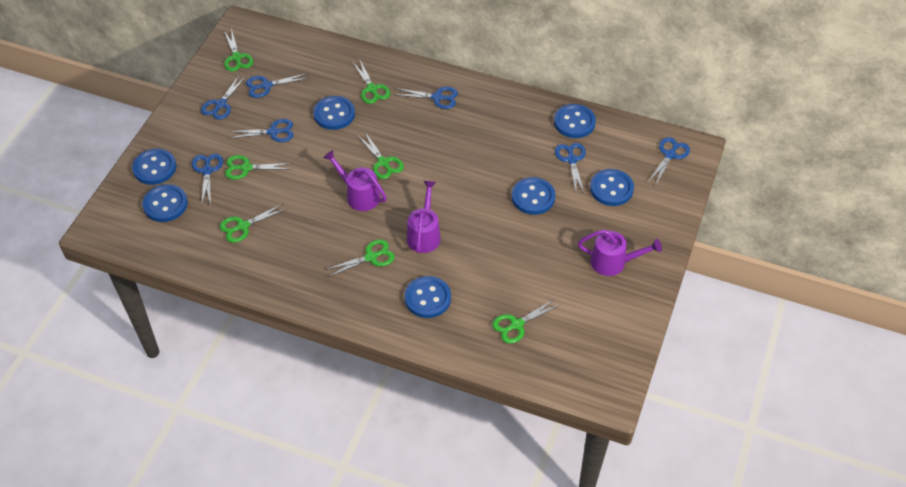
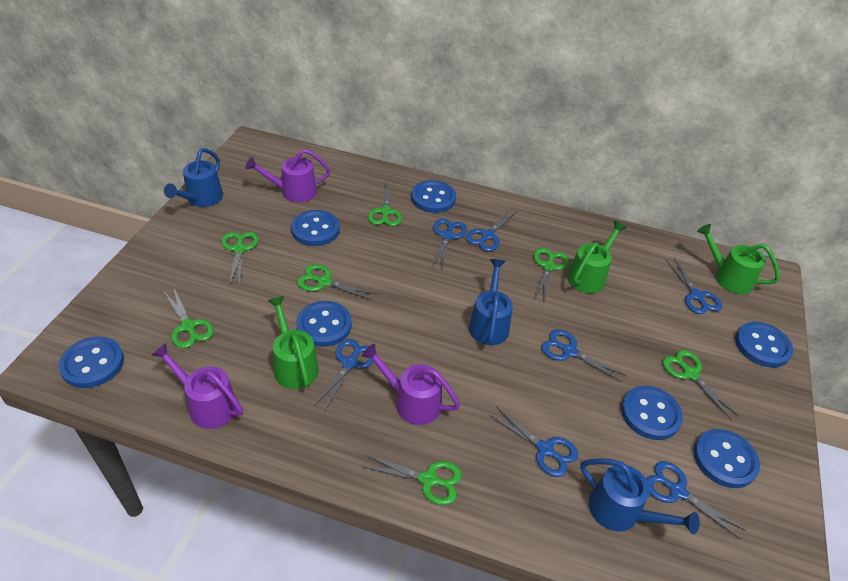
blue watering can: none = 0 -> [164,148,223,207] [469,259,513,345] [580,459,700,534] = 3
green watering can: none = 0 -> [267,296,319,389] [567,221,627,293] [697,224,780,294] = 3

